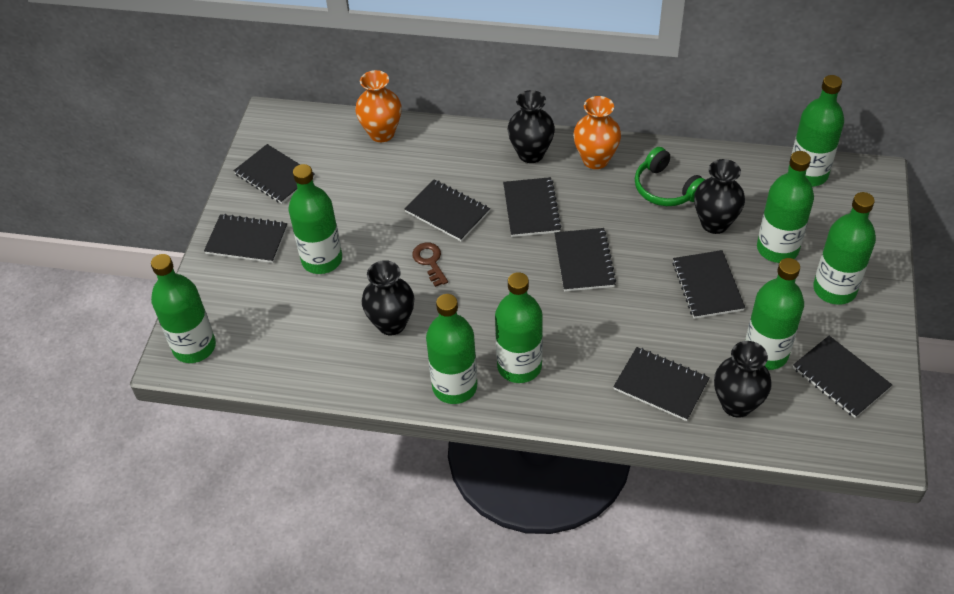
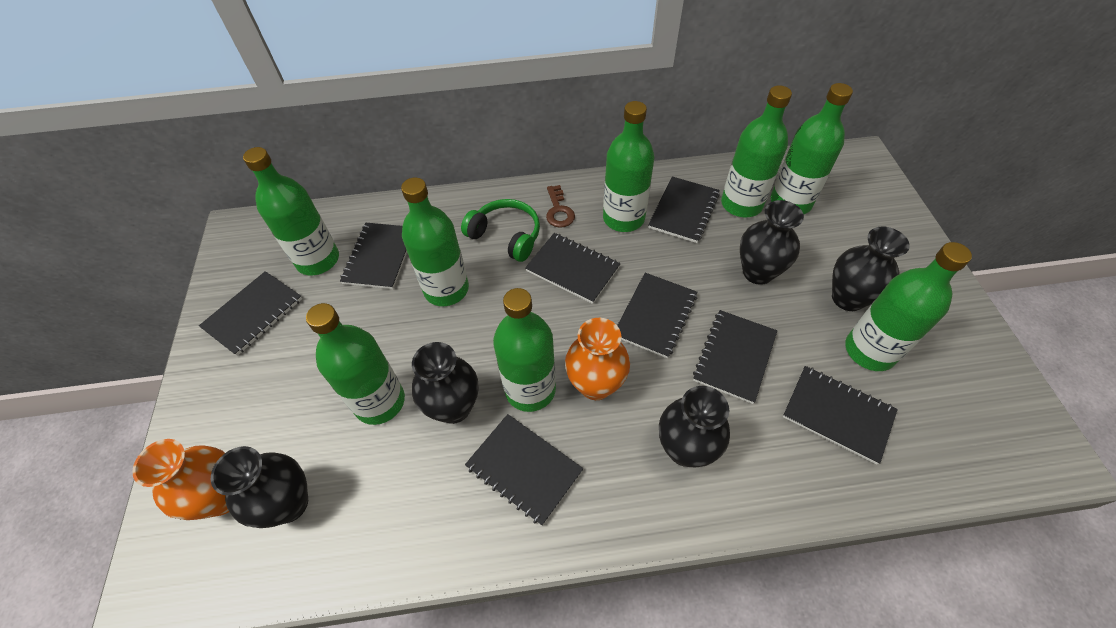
black vase: [361,260,414,335] [507,90,555,163] [694,159,745,234] [714,341,772,418] = 4 -> [211,446,308,528] [412,342,478,424] [659,386,730,467] [740,200,804,285] [832,226,910,311] = 5

